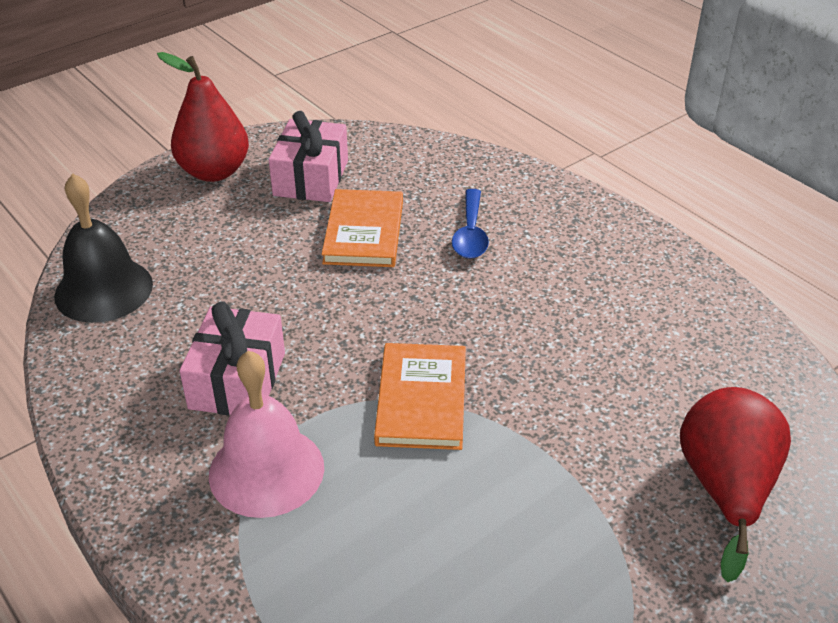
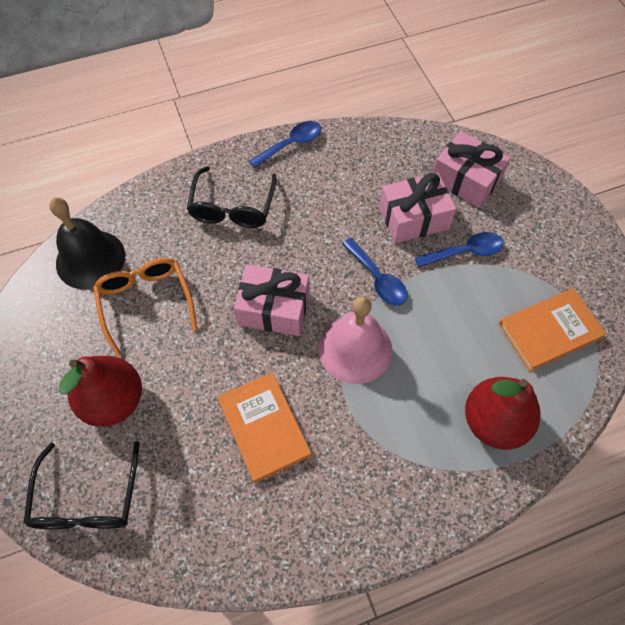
black glasses: none = 0 -> [24,441,140,529] [187,166,277,228] = 2
blue spoon: [452,189,489,259] = 1 -> [249,121,321,168] [342,238,408,306] [415,232,504,267] = 3
orange glasses: none = 0 -> [93,258,198,356] = 1
pink gift: [179,301,285,415] [269,111,348,202] = 2 -> [234,264,309,336] [379,172,456,243] [433,131,511,208] = 3

